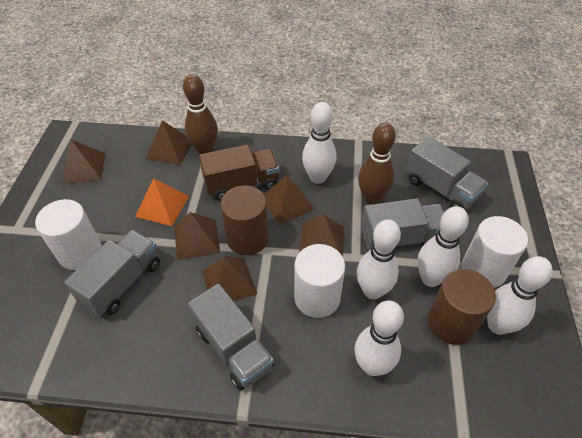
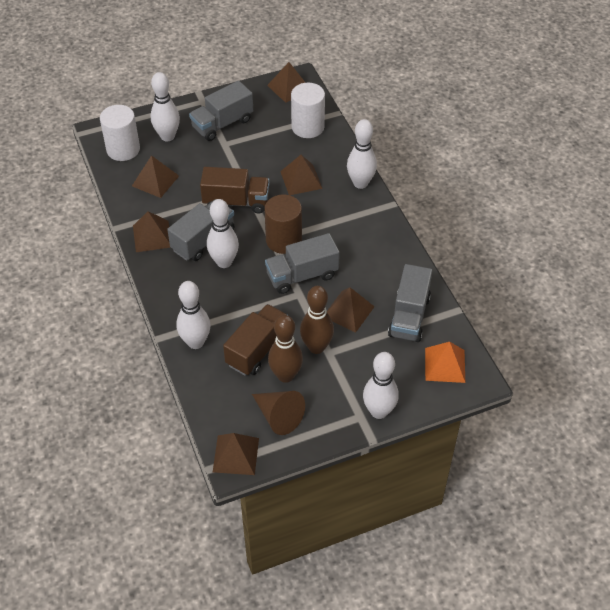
brown cone: none = 0 -> [252,391,305,435] = 1
brown cylinder: [220,186,269,255] [428,269,496,345] = 2 -> [265,195,302,254] = 1
brown truck: [199,145,279,201] = 1 -> [200,167,270,214] [223,304,289,376] = 2
white cylinder: [35,199,102,270] [294,244,345,318] [462,216,528,288] = 3 -> [100,105,140,161] [291,83,325,138] = 2

